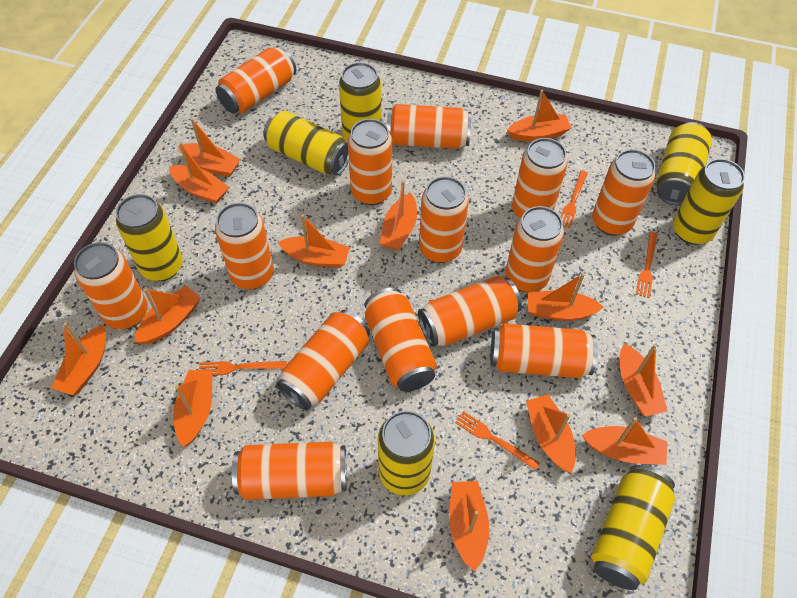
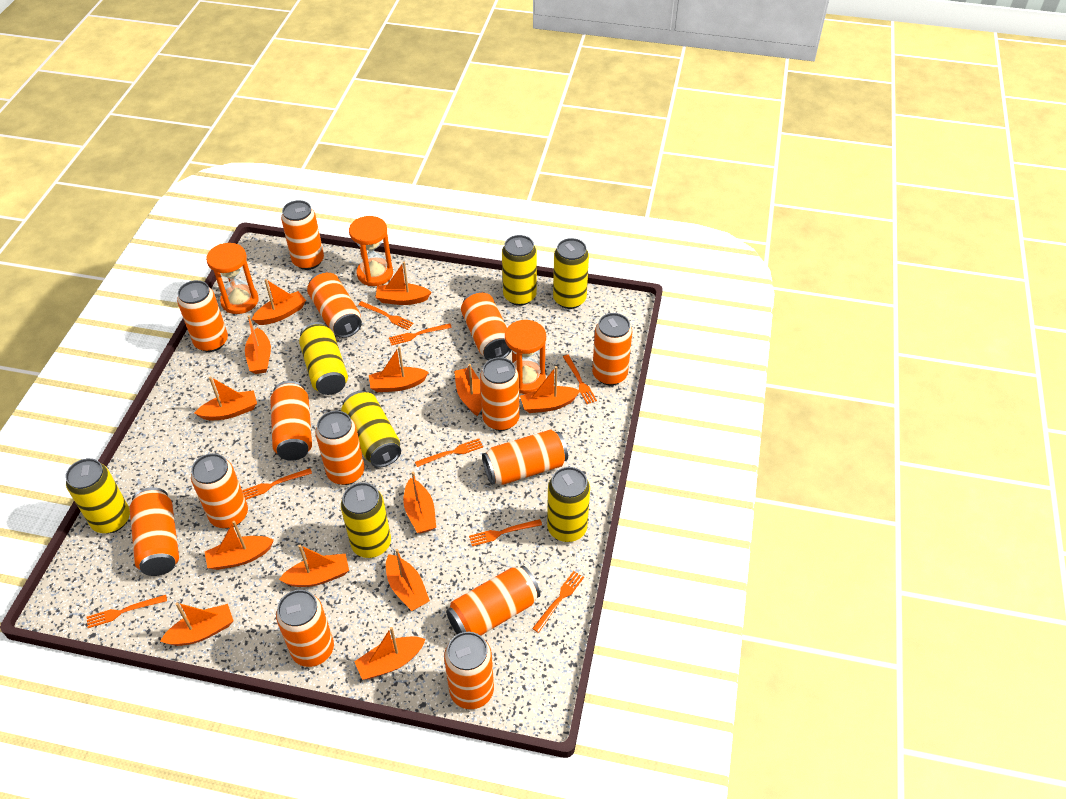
orange fork: [199,361,287,375] [455,411,540,471] [561,171,588,229] [636,232,658,298] = 4 -> [87,595,167,628] [242,468,312,500] [358,301,414,330] [389,324,452,346] [415,439,483,467] [469,519,542,546] [532,571,584,633] [563,355,597,404] = 8
orange hourglass: none = 0 -> [206,243,259,314] [349,216,393,286] [505,320,546,394] = 3

